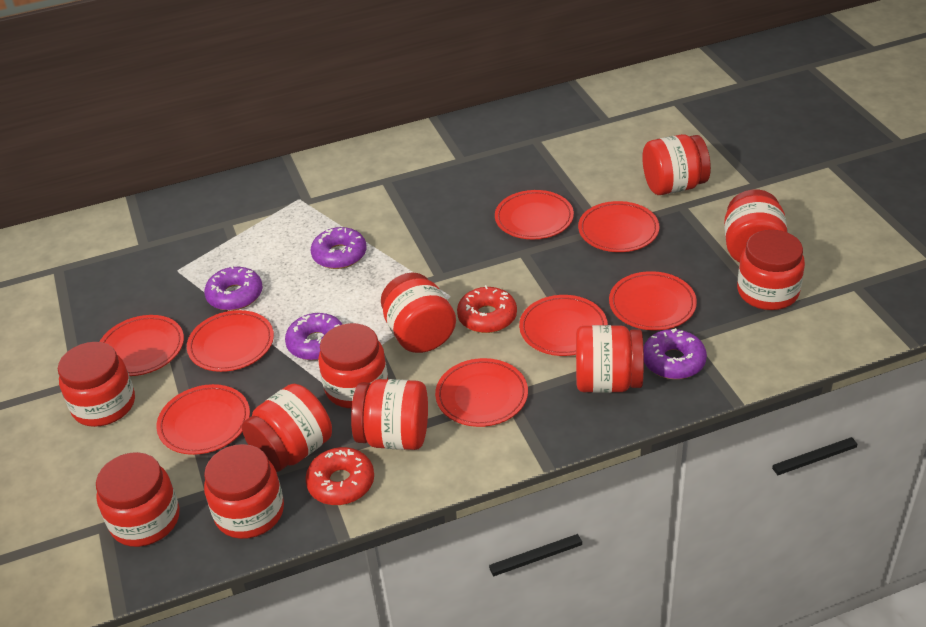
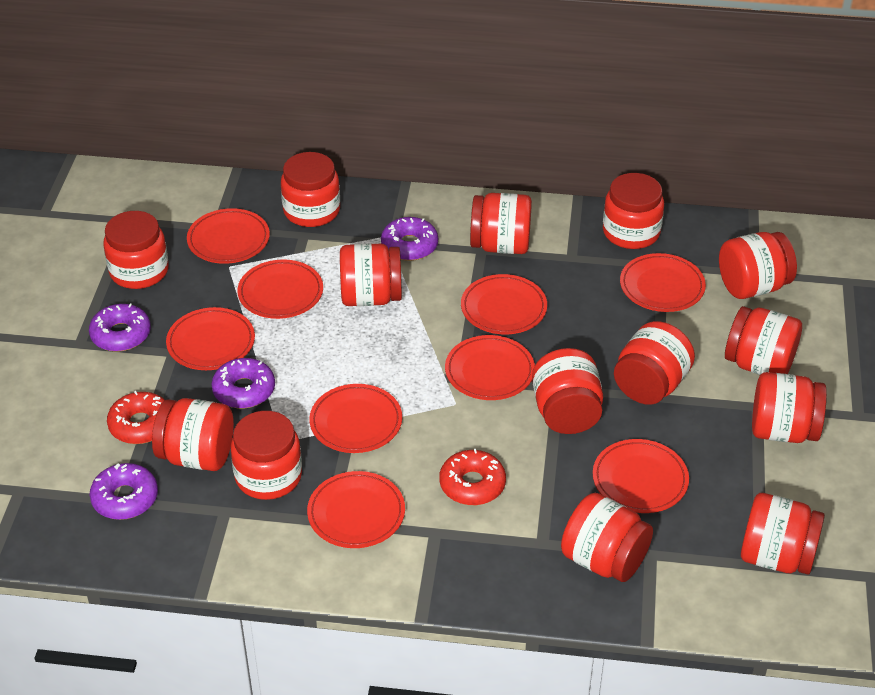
red jar: [58,342,135,427] [96,452,179,547] [204,444,284,539] [242,384,332,472] [318,323,388,408] [351,379,428,450] [381,273,456,353] [576,325,644,393] [642,134,711,195] [724,190,788,263] [737,230,805,310] = 11 -> [104,211,169,289] [152,398,234,471] [231,411,302,500] [281,152,340,227] [340,243,402,306] [470,193,532,254] [532,348,603,434] [561,493,653,582] [603,173,664,249] [614,321,695,405] [719,232,797,299] [725,306,802,375] [741,493,825,575] [752,372,827,443] = 14
red plate: [100,315,184,376] [156,384,250,455] [187,310,274,372] [435,358,528,427] [495,190,574,239] [519,295,608,356] [578,201,660,252] [609,271,697,330] = 8 -> [166,307,255,370] [187,208,270,264] [237,259,323,319] [307,471,405,548] [309,384,402,453] [445,335,535,400] [461,274,547,335] [593,439,689,513] [620,253,706,312] = 9

